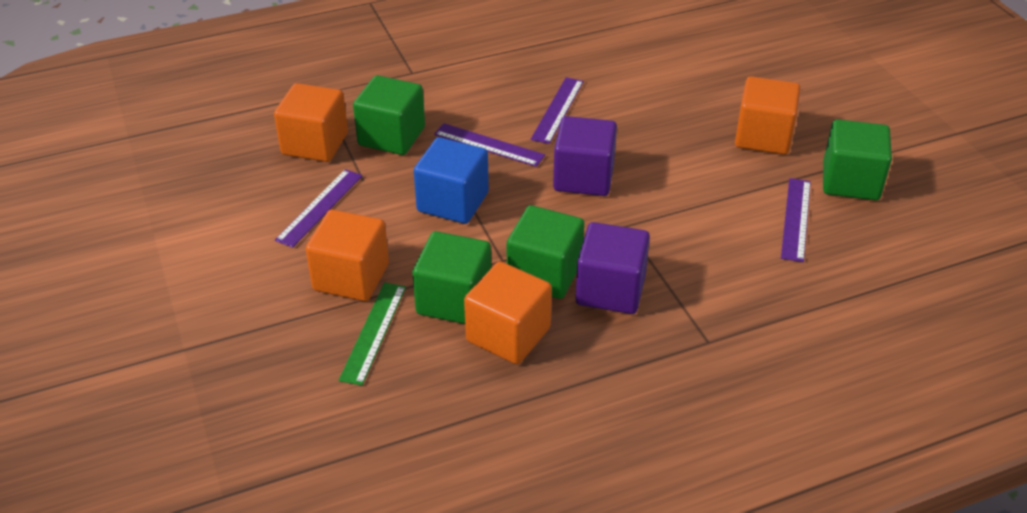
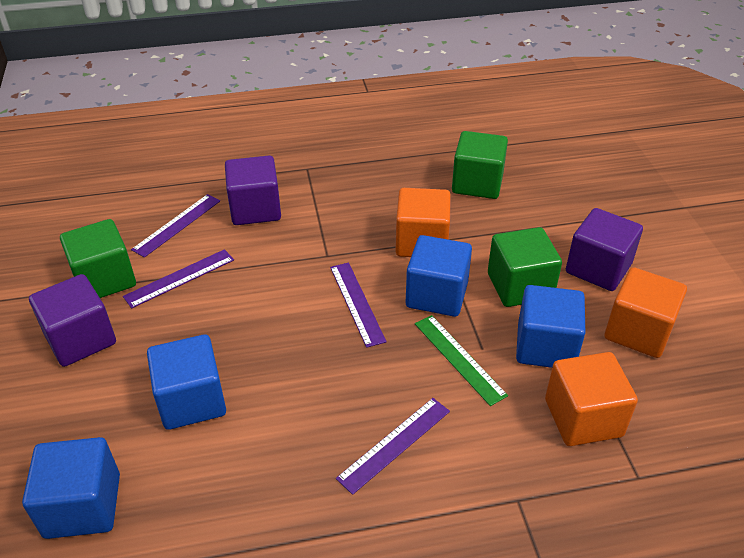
blue cube: [414,137,489,224] = 1 -> [22,437,120,539] [147,334,226,430] [406,235,472,317] [516,285,585,368] = 4
green cube: [353,75,425,155] [412,231,491,324] [507,205,584,299] [823,119,892,200] = 4 -> [60,219,136,298] [452,131,508,199] [488,227,562,307] = 3
orange cube: [274,83,348,162] [306,210,389,301] [464,261,552,364] [735,76,801,155] = 4 -> [395,188,451,257] [545,352,638,446] [605,267,687,358] = 3
purple cube: [553,116,617,196] [575,222,650,314] = 2 -> [29,274,116,367] [225,155,281,225] [566,208,643,291] = 3

